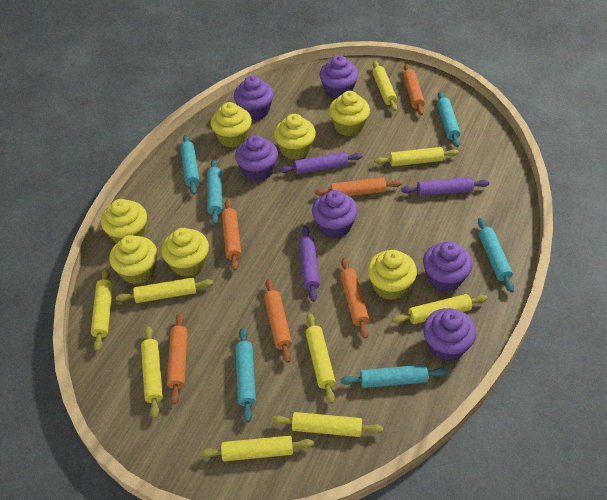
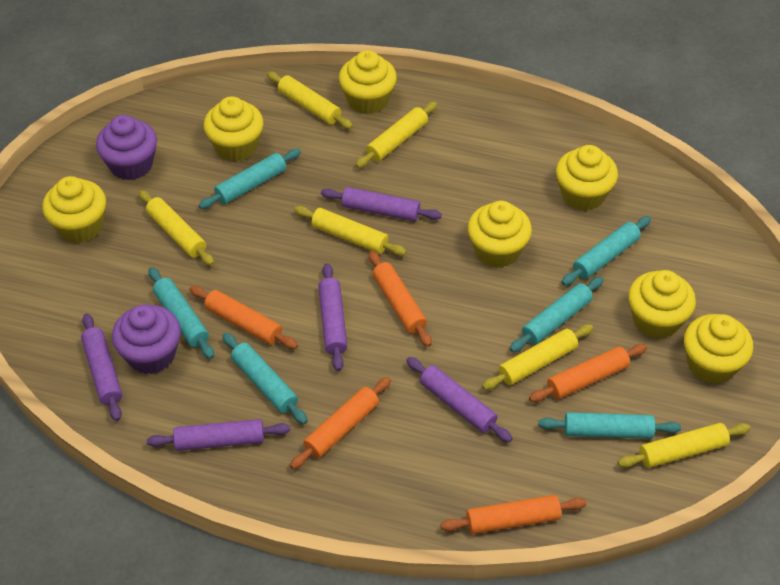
orange rolling pin: [167,313,188,404] [222,199,241,270] [264,279,292,363] [315,178,402,196] [340,258,369,339] [403,64,425,115] = 6 -> [190,286,298,349] [290,377,391,469] [369,251,432,347] [440,495,586,534] [529,344,647,402] = 5
purple cupcake: [234,76,273,120] [235,135,278,182] [312,190,358,239] [320,55,358,99] [423,242,473,292] [423,308,476,361] = 6 -> [96,115,157,180] [112,305,181,374] = 2
purple rolling pin: [279,152,362,174] [299,226,320,302] [401,177,489,196] = 3 -> [81,313,122,421] [147,419,290,451] [318,263,347,371] [321,187,442,221] [406,357,513,442] = 5
yellow rolling pin: [91,268,113,351] [116,278,213,303] [141,326,163,419] [200,436,314,461] [272,412,383,437] [305,313,336,404] [372,61,397,111] [374,147,459,167] [392,294,488,324] = 9 -> [139,190,214,266] [267,72,353,129] [294,206,407,256] [356,102,437,168] [482,324,593,390] [618,423,751,468] = 6

